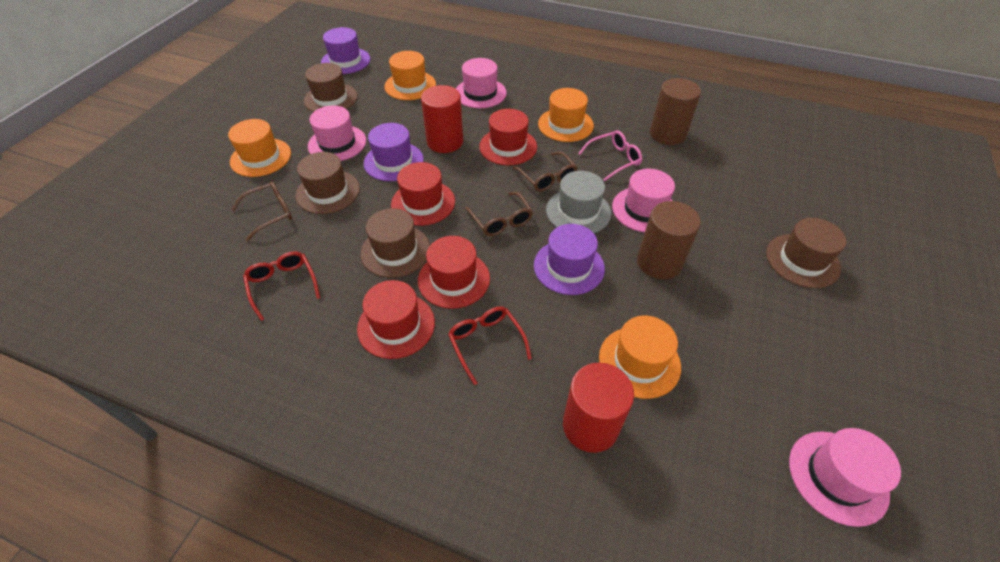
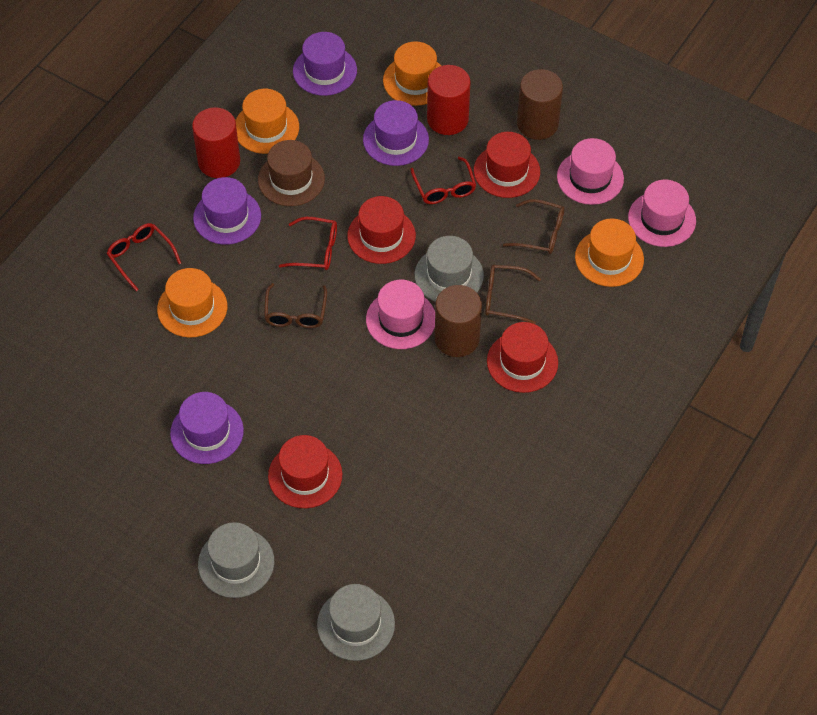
brown hat: [296,152,360,214] [304,63,358,112] [361,208,430,278] [766,218,846,288] = 4 -> [258,140,325,206] = 1
grey hat: [546,171,611,233] = 1 -> [198,522,274,598] [317,584,395,661] [415,236,484,302] = 3
pink glasses: [578,130,642,181] = 1 -> none = 0
pink hat: [308,105,366,161] [456,58,507,108] [612,169,675,232] [789,428,901,527] = 4 -> [366,280,435,349] [557,138,624,205] [628,180,696,247] = 3
purple hat: [321,27,370,74] [364,123,424,181] [534,224,605,295] = 3 -> [170,392,244,464] [193,177,261,245] [293,32,357,96] [363,100,429,166] = 4
red glasses: [243,251,320,321] [448,306,532,385] = 2 -> [106,223,181,291] [279,217,337,270] [410,157,476,204] = 3

